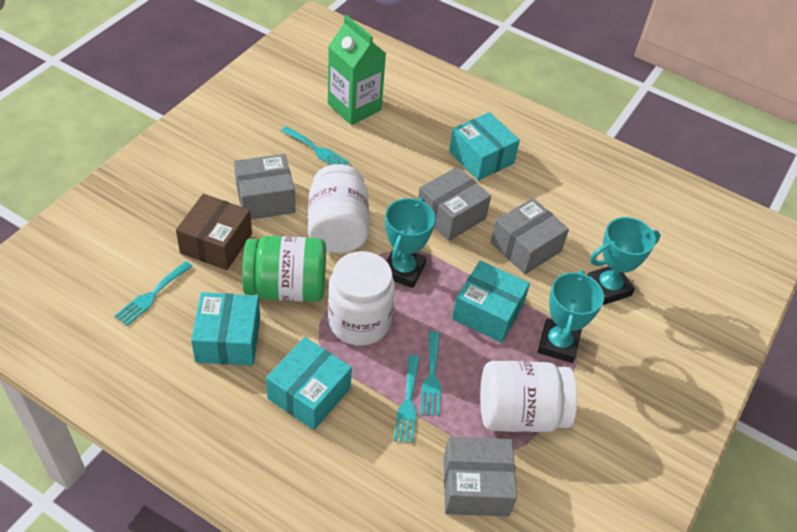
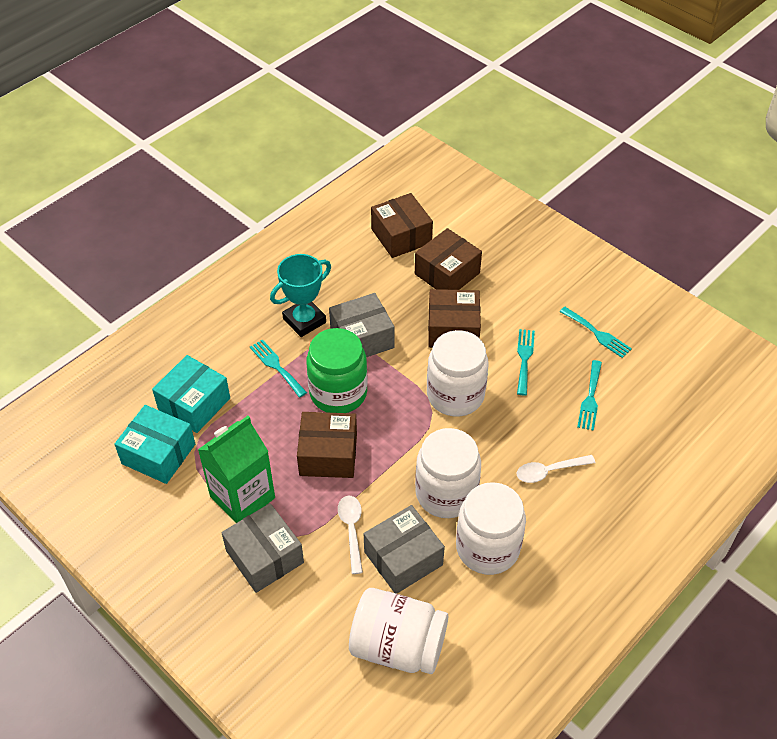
brown box: [176,194,252,270] = 1 -> [297,412,357,478] [371,193,433,258] [415,228,482,290] [428,289,481,348] = 4
grey box: [234,154,295,220] [418,167,491,241] [444,437,517,517] [491,198,569,274] = 4 -> [222,503,304,593] [329,293,395,357] [364,505,445,594] = 3
turquoise box: [191,292,260,366] [266,337,352,430] [449,112,520,181] [452,260,530,343] = 4 -> [114,405,195,484] [152,355,230,433] = 2
turquoise trophy: [385,198,435,288] [538,270,604,363] [587,217,661,305] = 3 -> [270,254,331,337] = 1
white jar: [308,164,369,253] [328,251,395,346] [480,361,577,432] = 3 -> [349,588,448,674] [415,428,481,518] [427,330,489,416] [456,482,526,575] = 4
white spoon: none = 0 -> [338,496,363,574] [517,455,595,483] = 2

